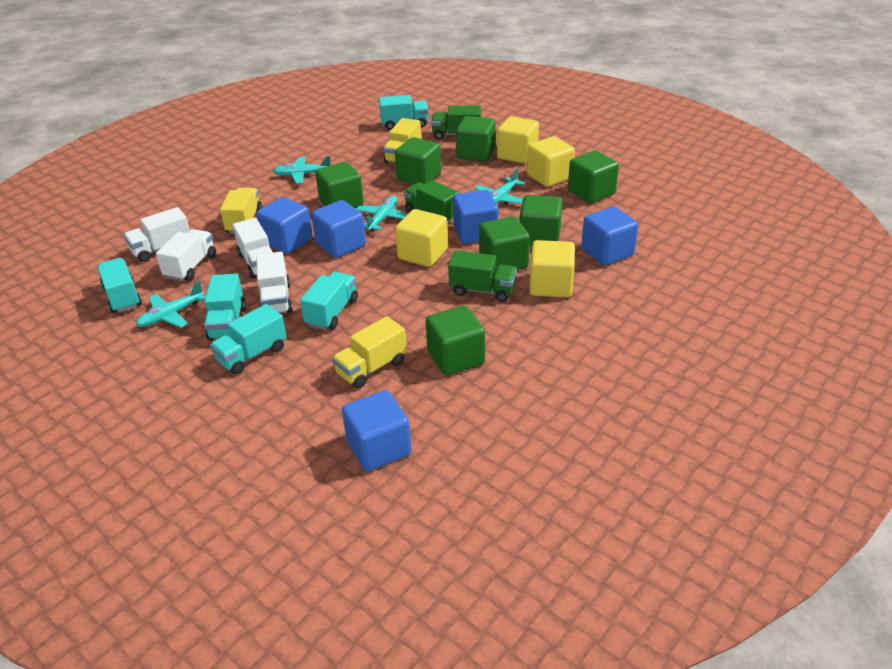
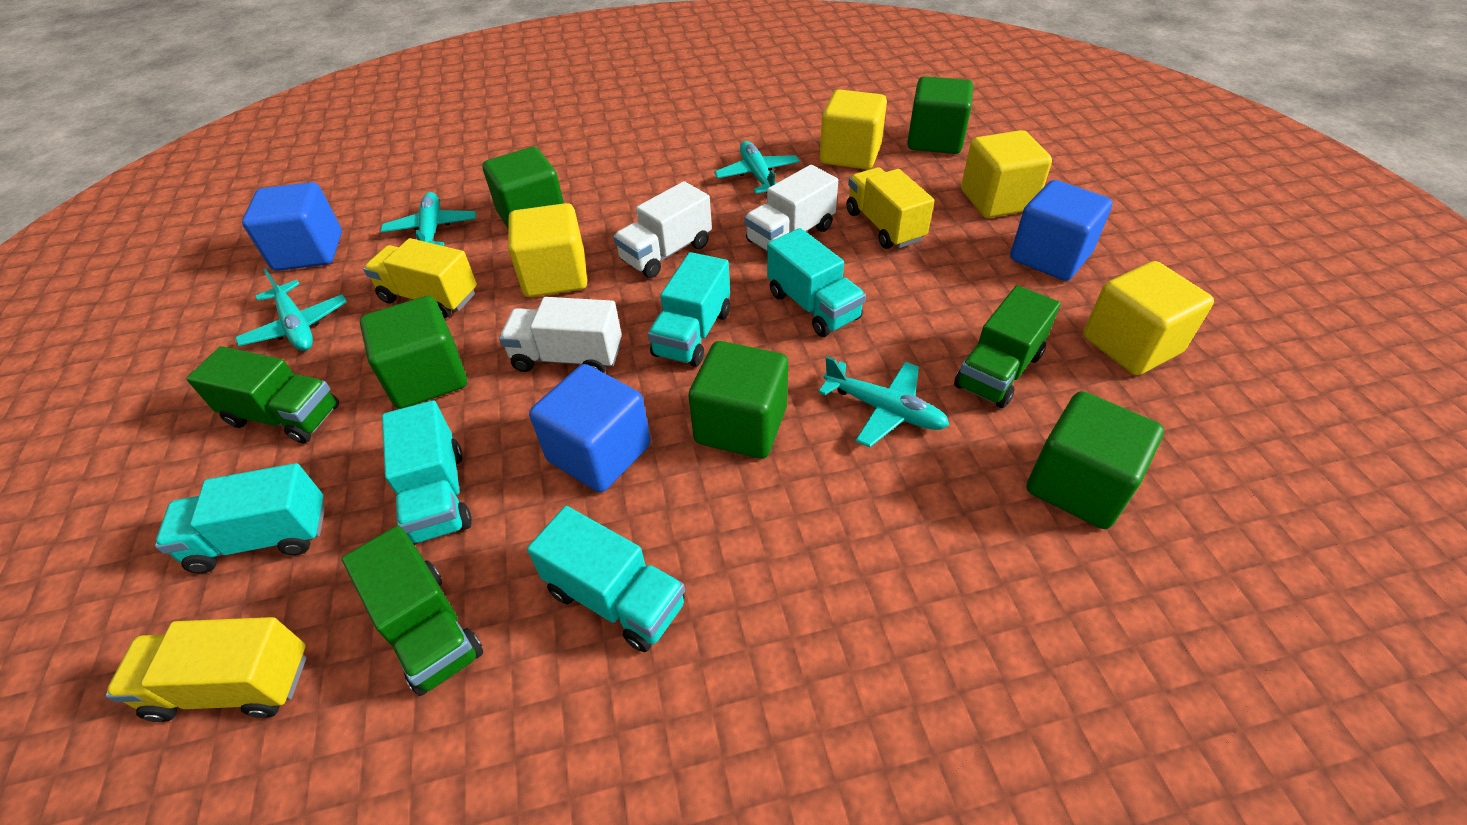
blue cube: [256,197,313,254] [311,200,366,258] [342,390,411,472] [453,190,498,244] [581,206,638,266] = 5 -> [242,182,342,271] [529,364,651,492] [1010,180,1112,281] = 3
green cube: [315,162,364,208] [395,137,441,184] [426,306,485,375] [456,116,496,162] [479,216,530,270] [519,195,563,246] [568,151,619,203] = 7 -> [360,296,467,409] [482,147,564,228] [688,341,788,459] [907,76,973,154] [1027,391,1164,529] = 5
white truck: [124,207,190,262] [156,229,216,281] [233,218,273,278] [256,252,293,313] = 4 -> [499,297,622,373] [613,181,712,278] [744,165,838,251] = 3

